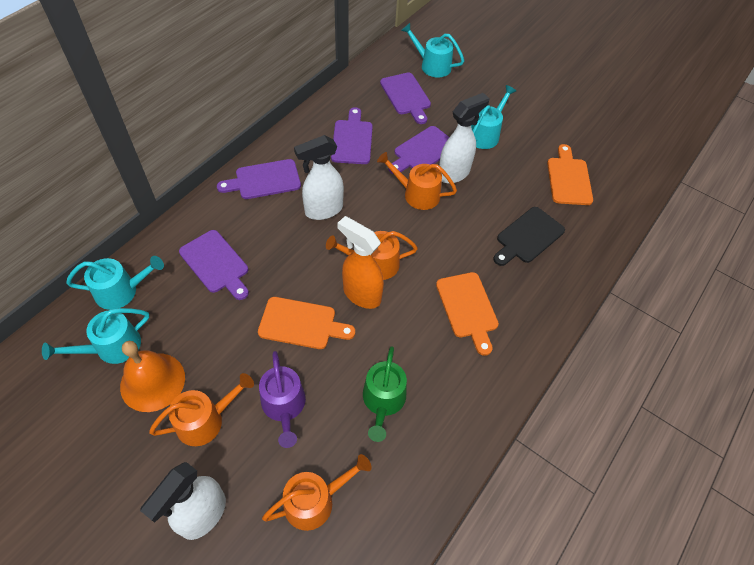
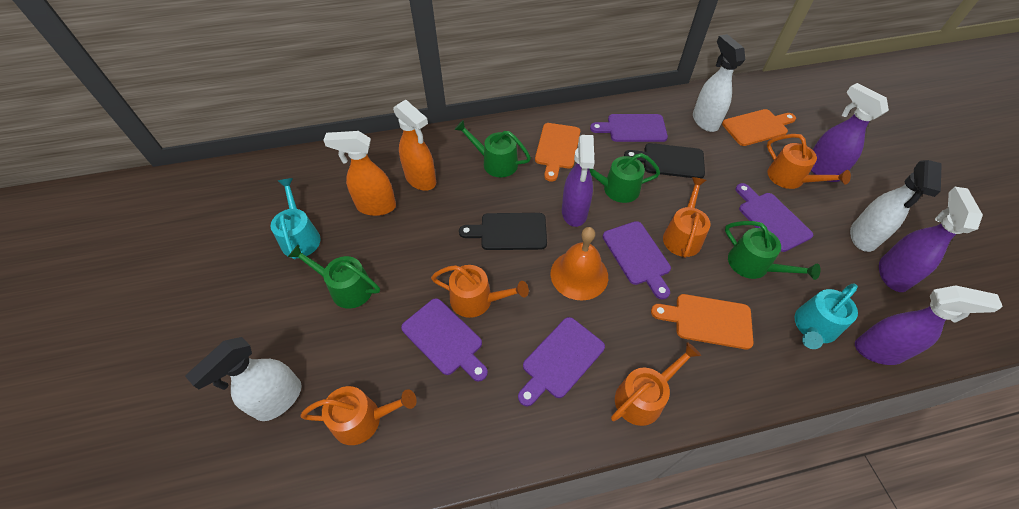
black cutting board: [493,207,565,266] = 1 -> [459,213,547,250] [624,143,705,179] = 2
green watering can: [363,346,407,442] = 1 -> [288,245,380,309] [454,120,531,177] [589,153,660,203] [725,221,820,280] = 4
orange spray bottle: [337,216,384,309] = 1 -> [323,131,396,216] [393,100,436,191] = 2
orange watering can: [149,373,254,446] [262,454,371,531] [326,231,418,280] [377,152,457,210] = 4 -> [300,386,417,445] [431,265,529,318] [611,342,701,426] [663,177,710,258] [767,134,851,189] = 5
purple spray bottle: none = 0 -> [562,135,595,227] [811,83,889,182] [855,285,1003,365] [879,187,983,292] = 4
purple watering can: [259,351,306,448] = 1 -> none = 0
turquoise watering can: [42,308,149,364] [66,256,164,310] [401,23,464,77] [471,85,516,149] = 4 -> [270,178,321,259] [795,284,858,349] = 2

